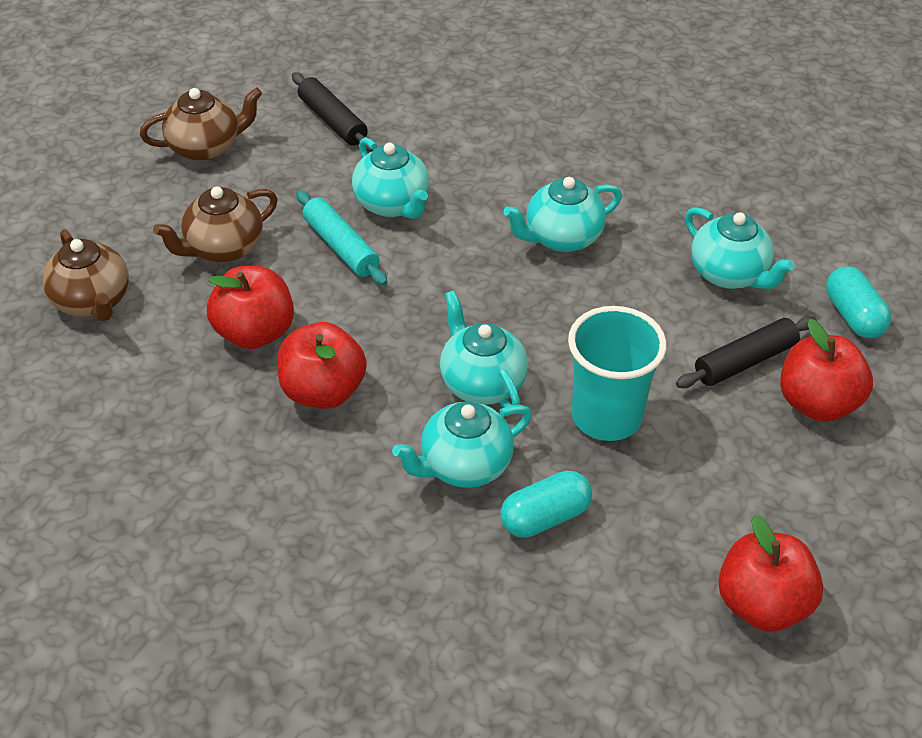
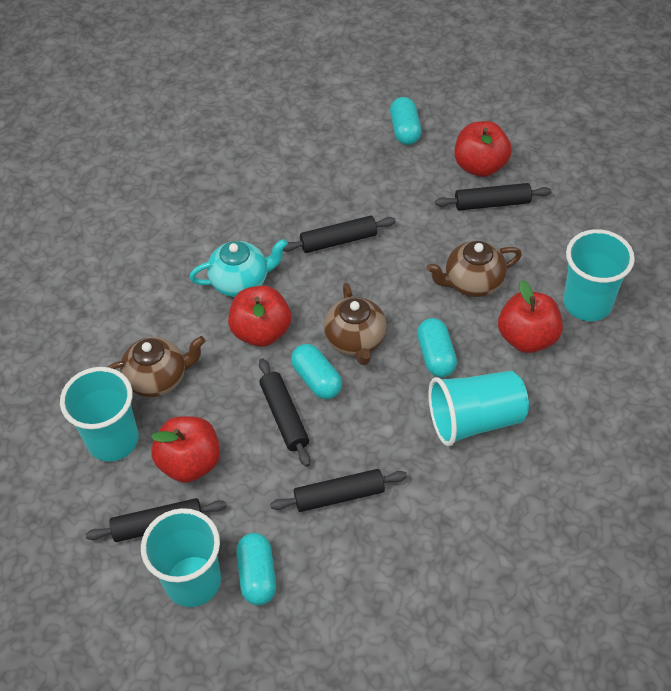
black rolling pin: [292,72,373,152] [676,316,817,388] = 2 -> [85,498,227,542] [259,358,310,467] [270,469,407,512] [283,216,396,253] [435,183,551,211] = 5
turquoise capsule: [500,471,592,538] [826,266,891,338] = 2 -> [236,533,276,605] [291,344,342,399] [390,97,421,145] [417,318,457,377] = 4
turquoise cup: [568,306,667,441] = 1 -> [60,367,139,462] [141,508,221,607] [428,371,529,446] [563,229,635,321] = 4
turquoise rolling pin: [296,190,387,286] = 1 -> none = 0
turquoise teapot: [352,137,430,219] [392,402,532,488] [440,290,528,408] [503,177,622,252] [685,207,795,289] = 5 -> [189,239,288,297] = 1

